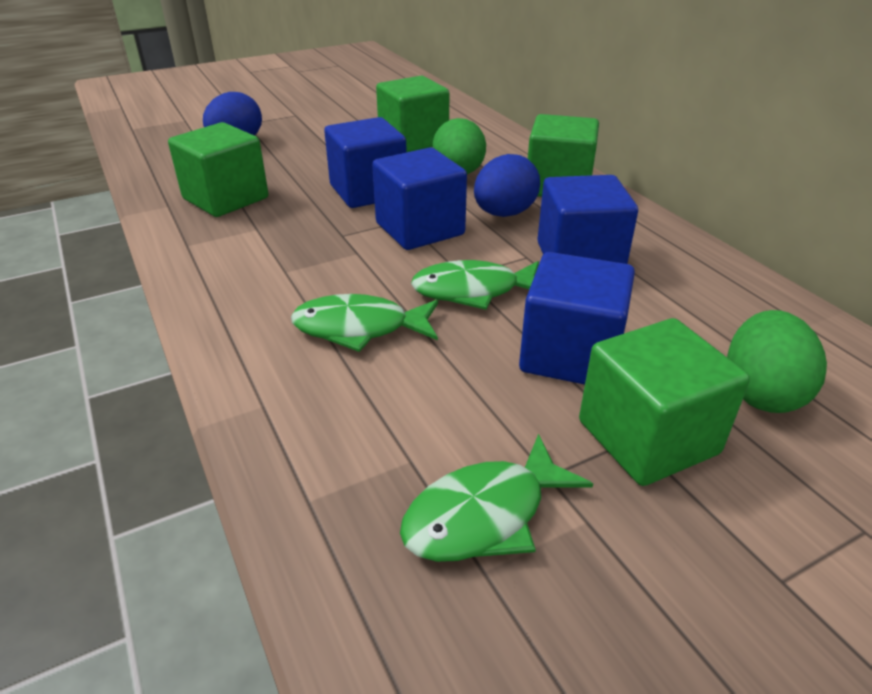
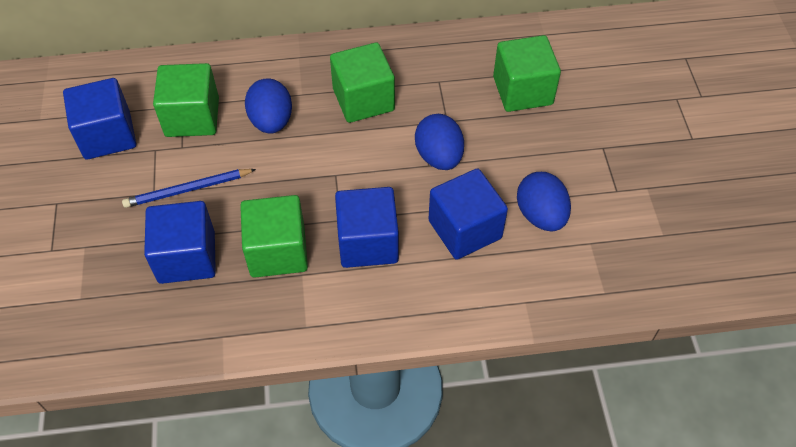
blue egg: [203,92,262,136] [474,154,540,217] = 2 -> [245,79,292,134] [415,114,464,170] [517,172,571,231] = 3
blue pencil: none = 0 -> [122,169,256,208] = 1
green egg: [433,118,486,174] [727,310,827,413] = 2 -> none = 0
green fish: [291,294,438,352] [400,434,593,562] [411,260,539,310] = 3 -> none = 0

